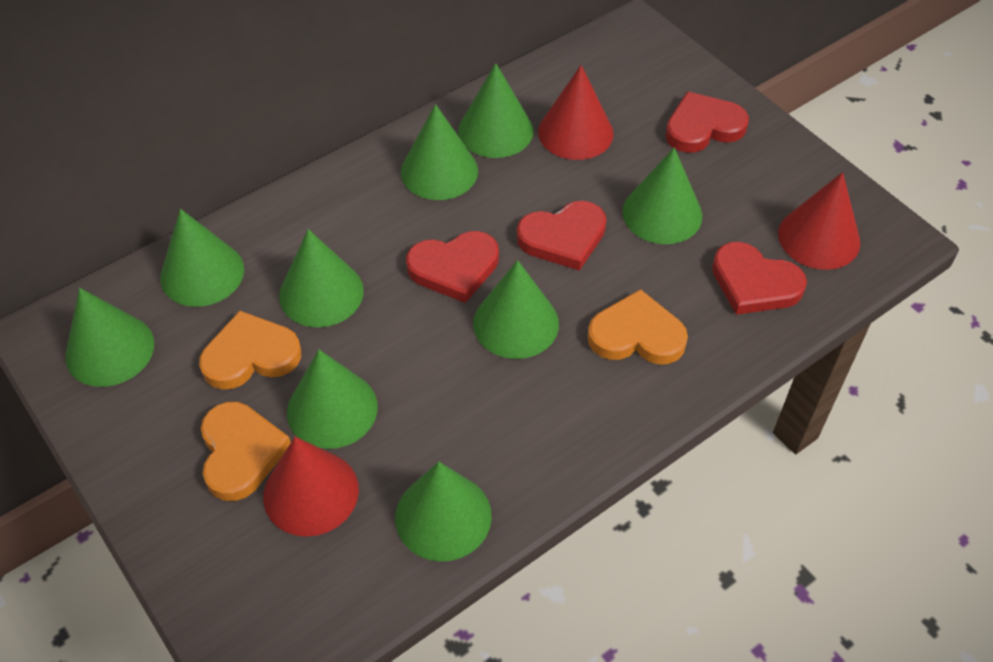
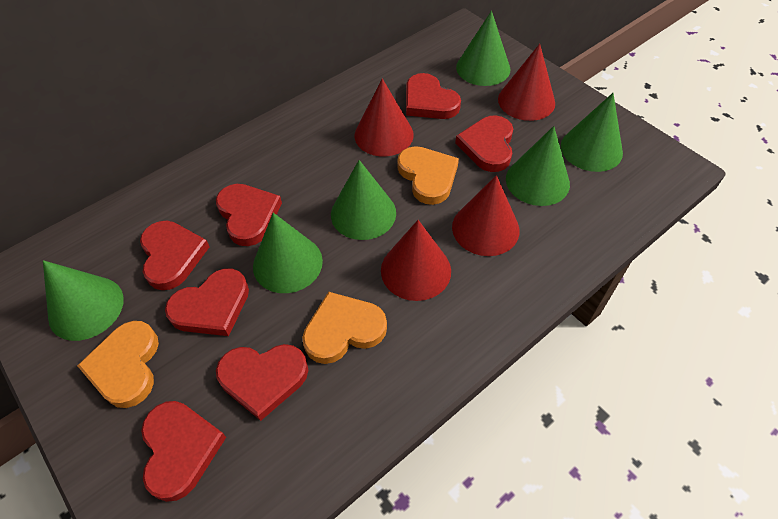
green cone: [65,288,154,387] [160,209,244,307] [279,229,364,327] [287,349,378,449] [395,462,492,562] [401,104,478,200] [458,63,533,158] [473,260,559,359] [622,147,702,244] = 9 -> [43,260,124,341] [253,213,323,293] [331,160,396,240] [456,11,510,86] [506,126,570,206] [561,93,623,172] = 6
red cone: [263,437,359,537] [538,65,614,160] [778,172,861,270] = 3 -> [355,79,414,156] [381,220,451,301] [452,175,519,256] [498,44,555,121] = 4
red heart: [406,231,499,303] [517,201,606,271] [665,91,749,153] [712,242,807,315] = 4 -> [140,221,210,290] [141,401,226,502] [165,269,249,336] [216,184,282,246] [216,344,308,421] [406,73,461,119] [455,115,513,172] = 7

